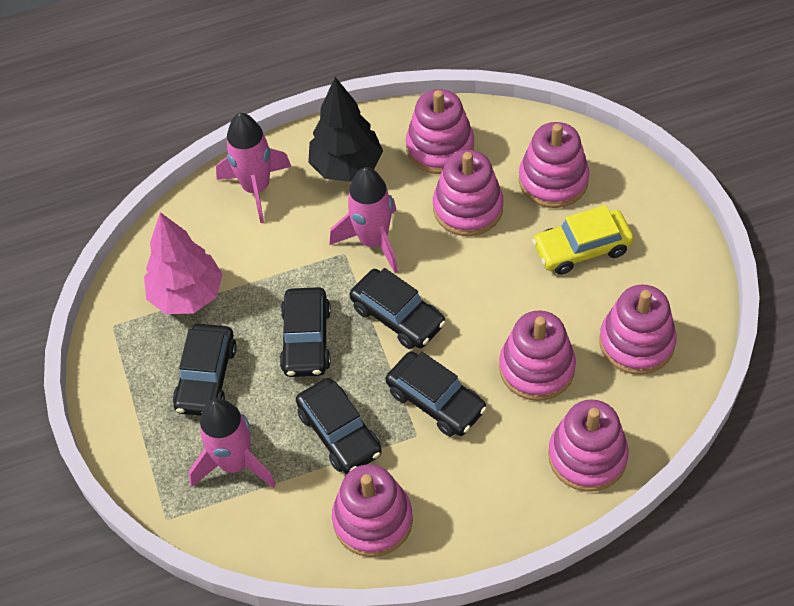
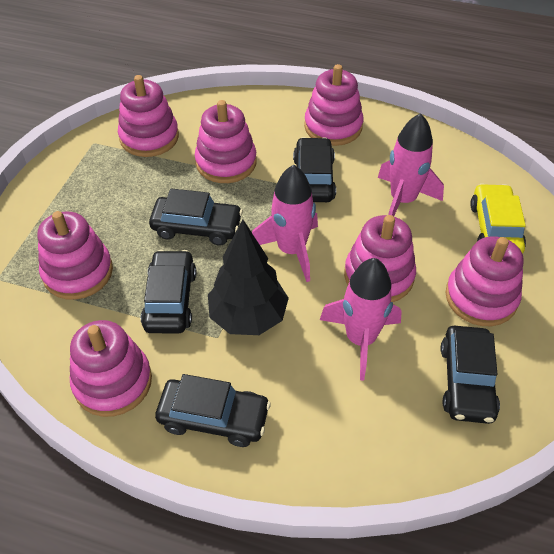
pink tree: [144,212,223,314] = 1 -> none = 0

